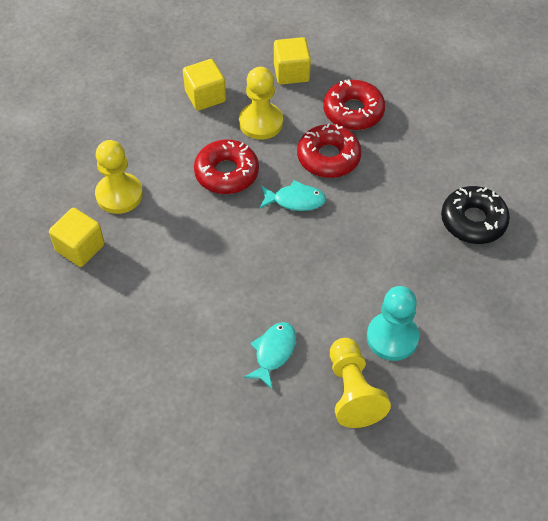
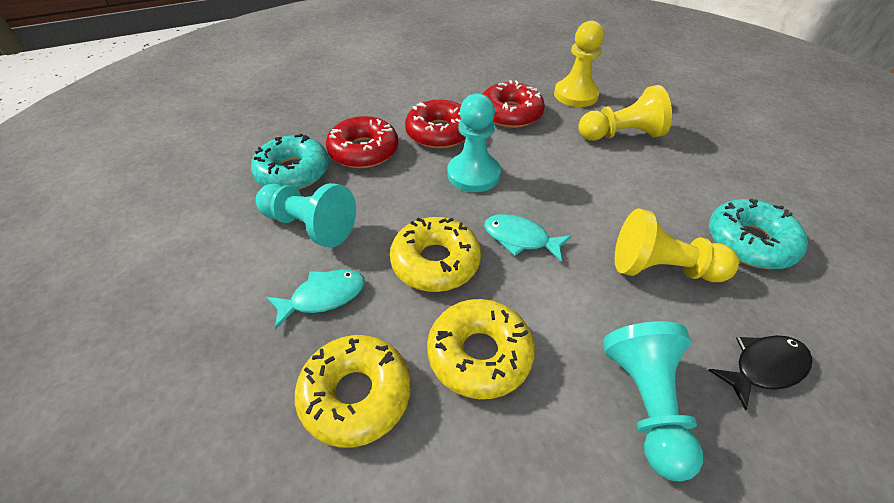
black donut: [441,186,510,244] = 1 -> none = 0
black fish: none = 0 -> [708,335,812,411] = 1
turquoise donut: none = 0 -> [251,134,329,190] [709,199,808,269] = 2
turquoise pawn: [367,286,419,361] = 1 -> [256,183,356,248] [447,93,501,192] [603,321,703,482] = 3
yellow cube: [49,208,105,267] [183,59,226,111] [274,37,311,85] = 3 -> none = 0
yellow donut: none = 0 -> [295,335,411,448] [390,217,481,292] [427,299,535,399] = 3

